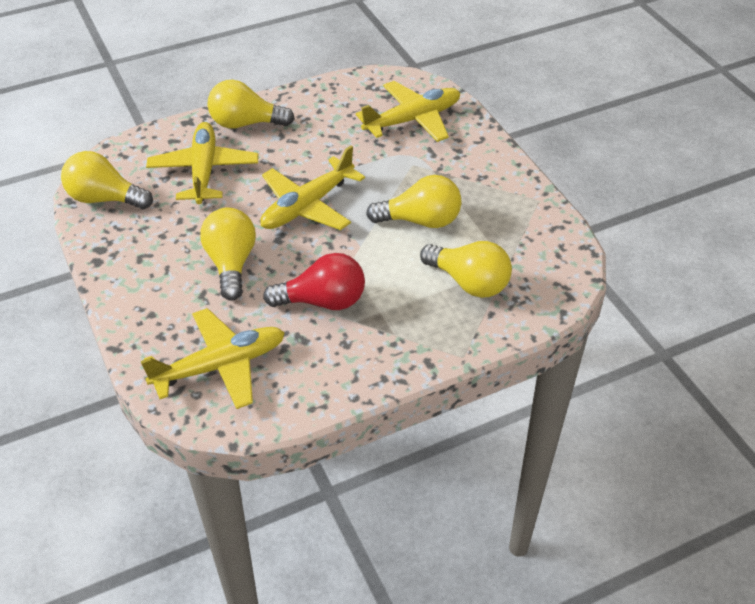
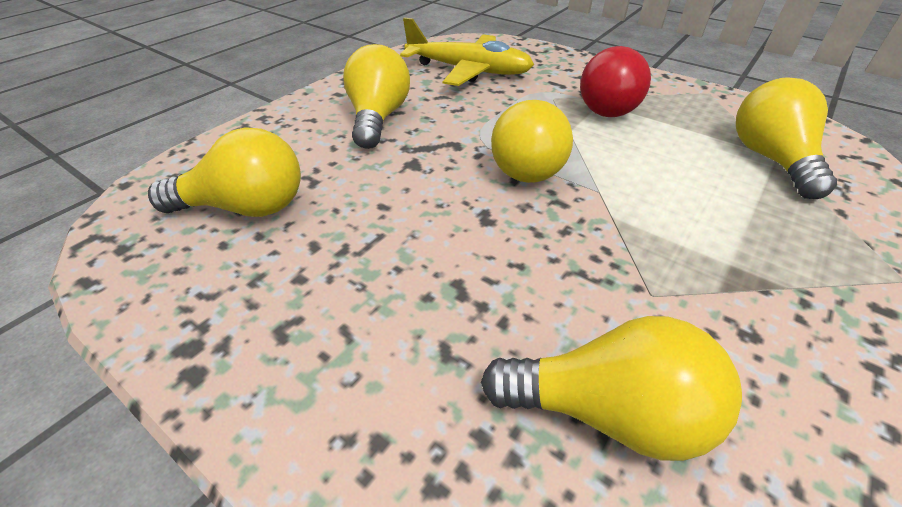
yellow plane: [141,308,285,409] [146,122,258,204] [260,146,365,230] [356,81,460,142] = 4 -> [400,17,534,86] = 1

